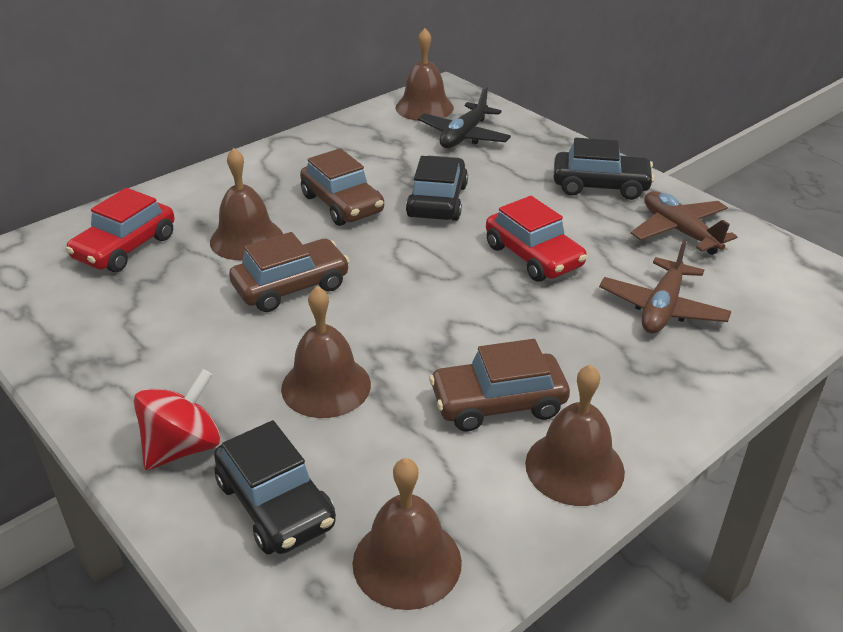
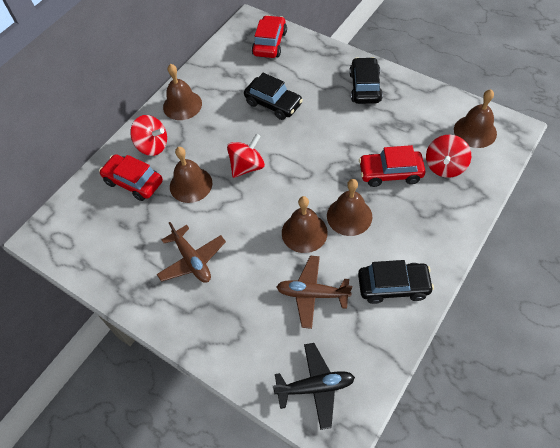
brown car: [229,232,350,312] [300,148,384,226] [429,339,570,431] = 3 -> none = 0
red car: [66,188,175,272] [486,196,587,282] = 2 -> [99,154,163,201] [252,15,287,58] [359,145,426,187] = 3
red spinning top: [134,369,221,470] = 1 -> [130,115,167,156] [227,134,265,178] [426,135,471,178] = 3

